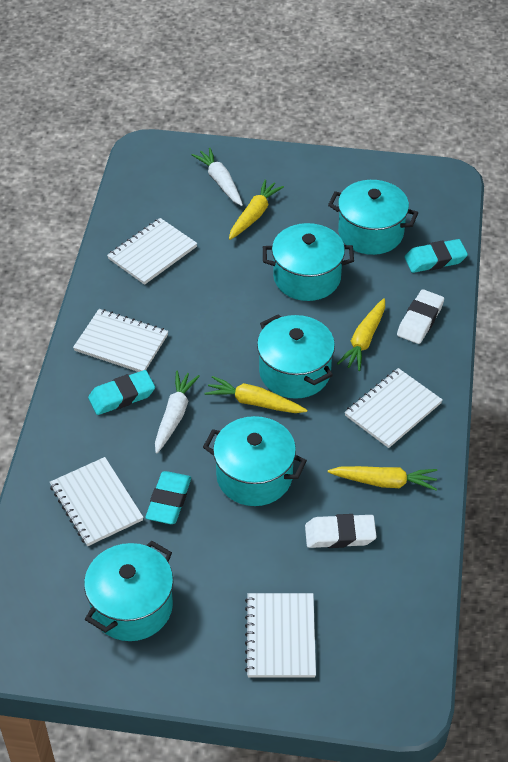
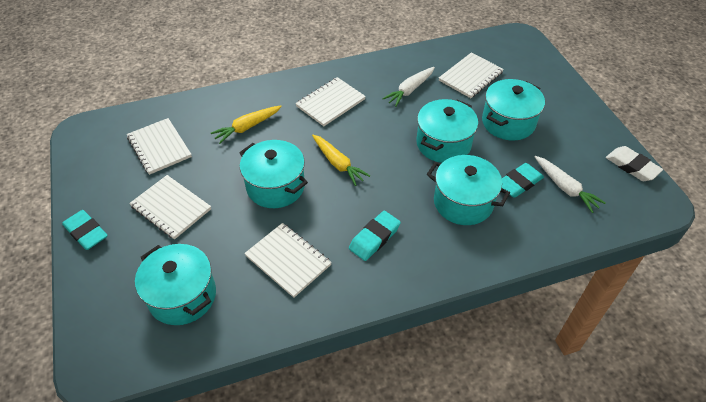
white eraser: [305,514,377,548] [397,289,444,344] = 2 -> [606,146,663,181] = 1
yellow carrot: [204,376,307,413] [229,179,284,240] [328,466,437,490] [337,298,385,371] = 4 -> [211,105,282,144] [312,135,370,186] = 2

